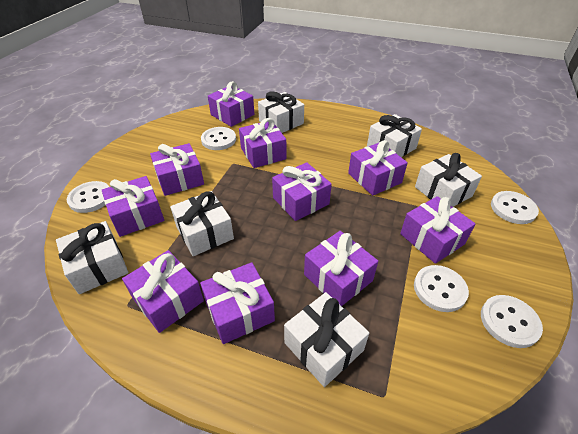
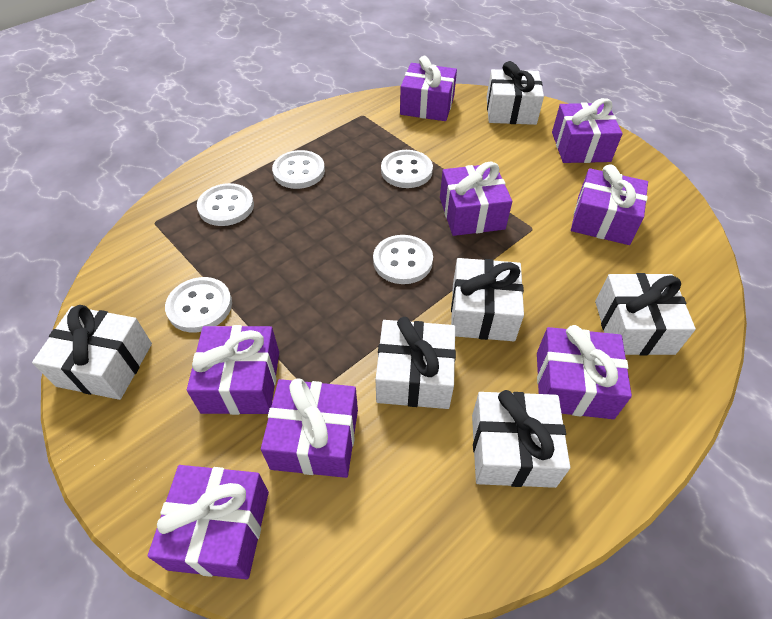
purple gift: [102,176,164,237] [122,250,204,333] [150,143,204,196] [200,262,275,344] [208,81,254,127] [239,118,286,168] [272,162,332,221] [304,231,378,306] [348,140,408,196] [400,196,475,264] = 10 -> [148,465,269,579] [187,325,279,415] [261,378,358,478] [400,56,457,121] [440,162,512,236] [537,325,632,419] [552,98,623,163] [571,165,648,245] = 8

